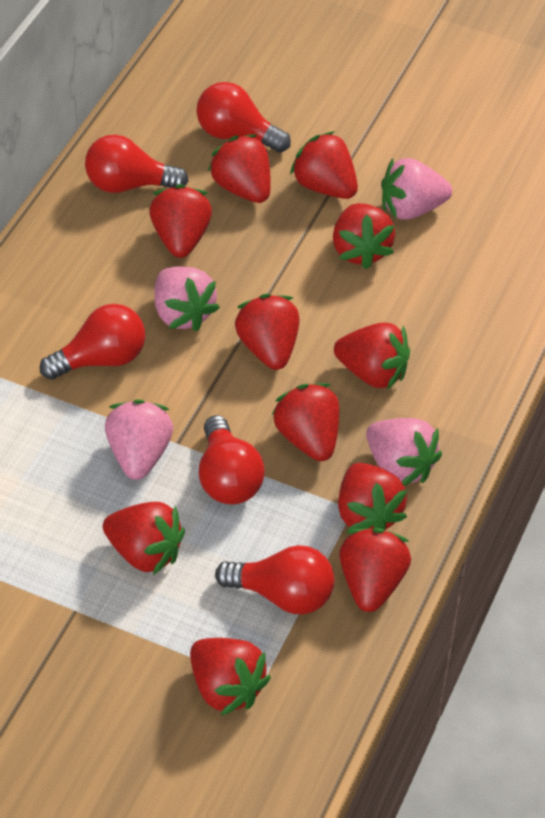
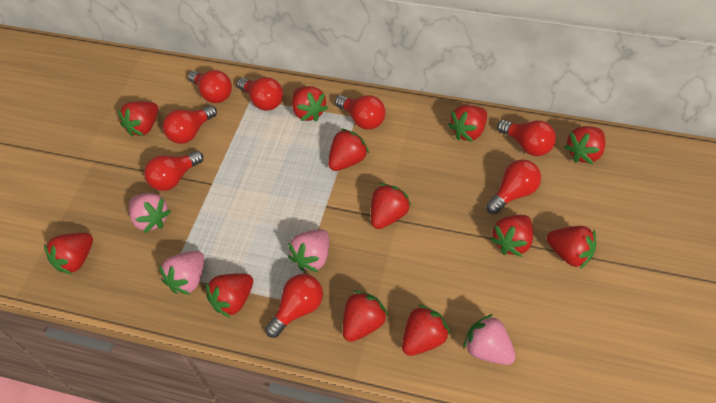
red light bulb: [40,304,145,380] [85,135,189,193] [196,82,291,153] [199,415,265,505] [215,545,334,614] = 5 -> [144,151,204,191] [163,105,217,144] [188,70,232,103] [237,77,283,111] [265,274,323,338] [335,95,386,130] [486,159,541,214] [497,120,556,156] = 8
red strawberry: [103,502,185,575] [149,184,212,258] [190,638,271,716] [208,134,271,203] [235,294,299,370] [272,383,339,461] [290,131,358,199] [333,203,395,269] [334,323,410,390] [338,463,407,531] [339,528,411,612] = 11 -> [44,233,93,274] [118,101,158,137] [206,273,253,318] [292,86,328,122] [328,128,369,171] [343,291,388,342] [371,183,411,229] [402,305,450,356] [448,105,487,142] [490,215,533,257] [546,226,596,269] [564,126,605,164] = 12

